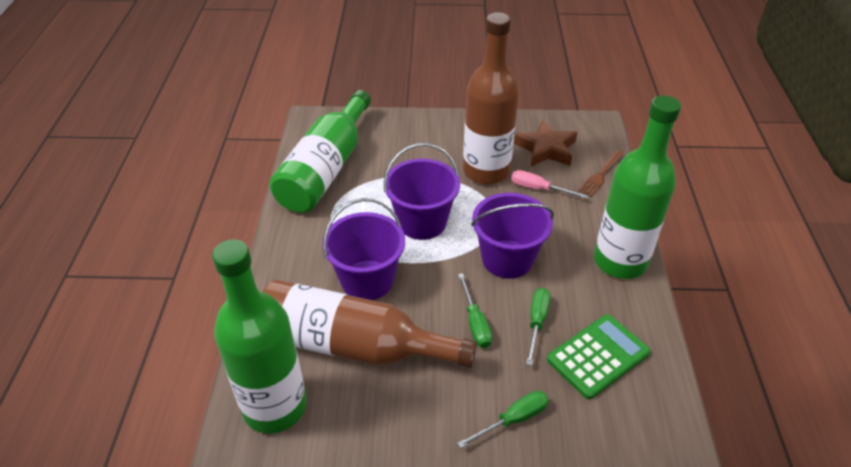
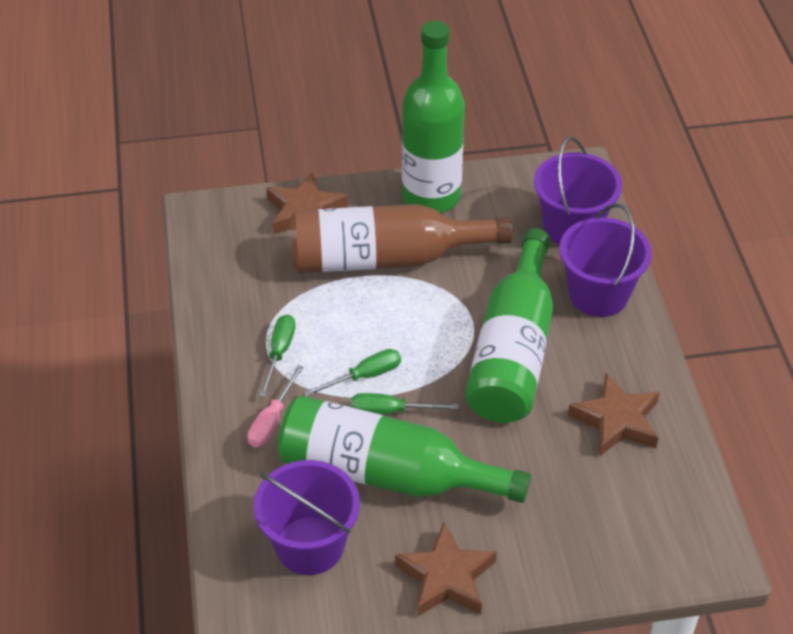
brown bottle: [262,280,477,368] [463,12,519,185] = 2 -> [290,204,512,273] = 1
brown fork: [578,150,624,197] = 1 -> none = 0
brown star: [514,119,578,167] = 1 -> [266,172,348,234] [395,523,497,617] [568,373,660,457] = 3
green calculator: [547,314,651,399] = 1 -> none = 0

